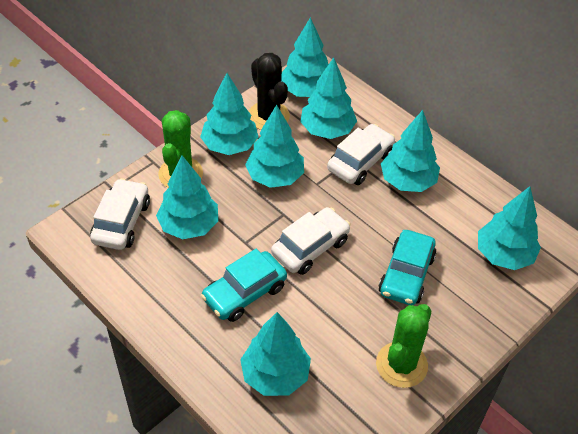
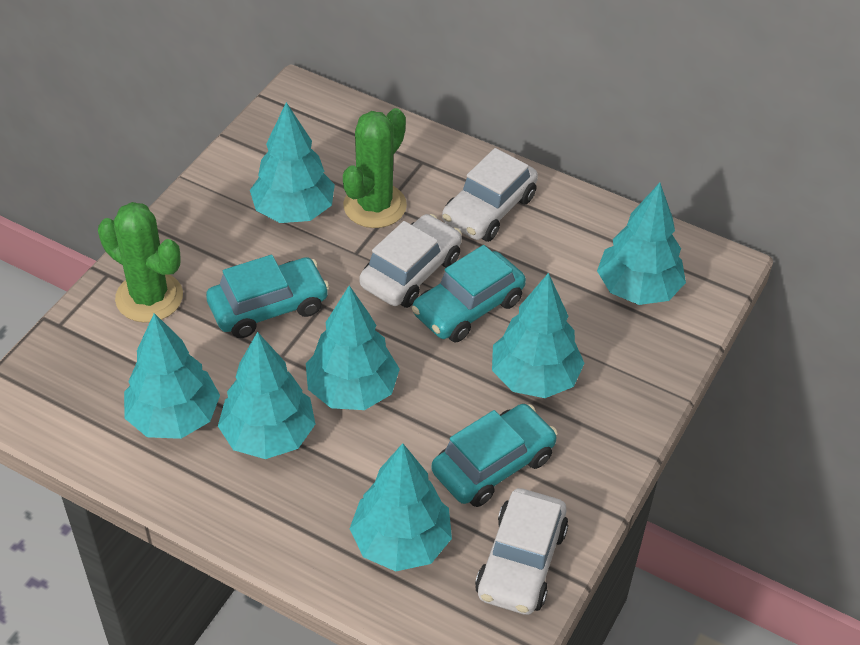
black cactus: [249,53,290,130] = 1 -> none = 0
turquoise car: [201,249,287,322] [378,230,437,305] = 2 -> [206,255,330,338] [411,245,526,342] [431,404,558,507] = 3
turquoise tree: [156,155,218,239] [200,73,258,155] [240,312,311,396] [245,105,304,188] [281,17,329,97] [300,57,357,139] [381,110,440,192] [478,186,541,270] = 8 -> [124,313,220,439] [218,332,316,459] [250,102,335,223] [306,285,400,410] [350,443,452,571] [492,273,585,398] [597,183,686,305] = 7

